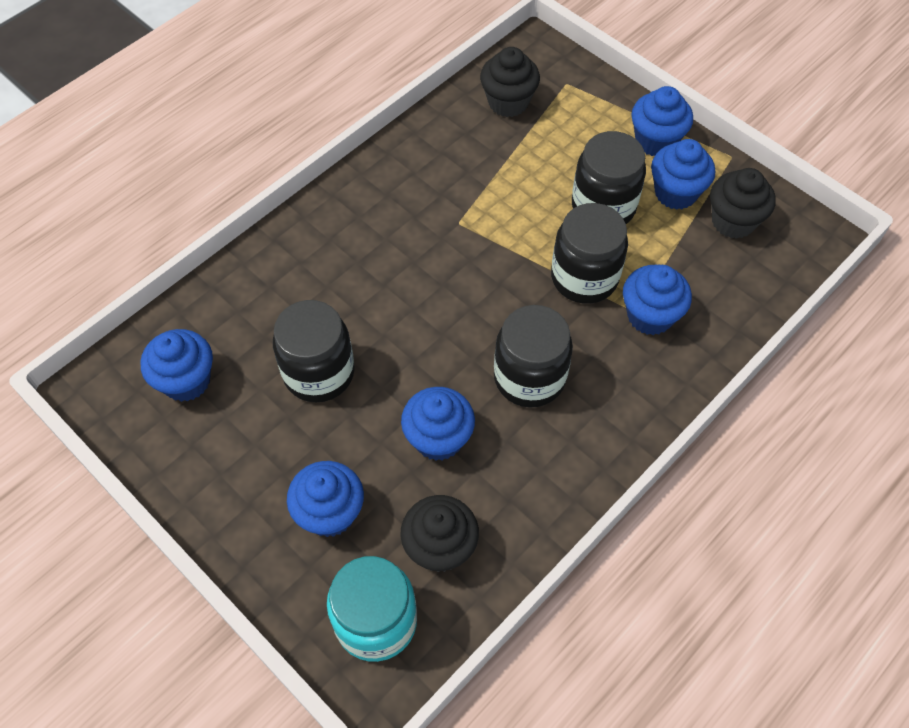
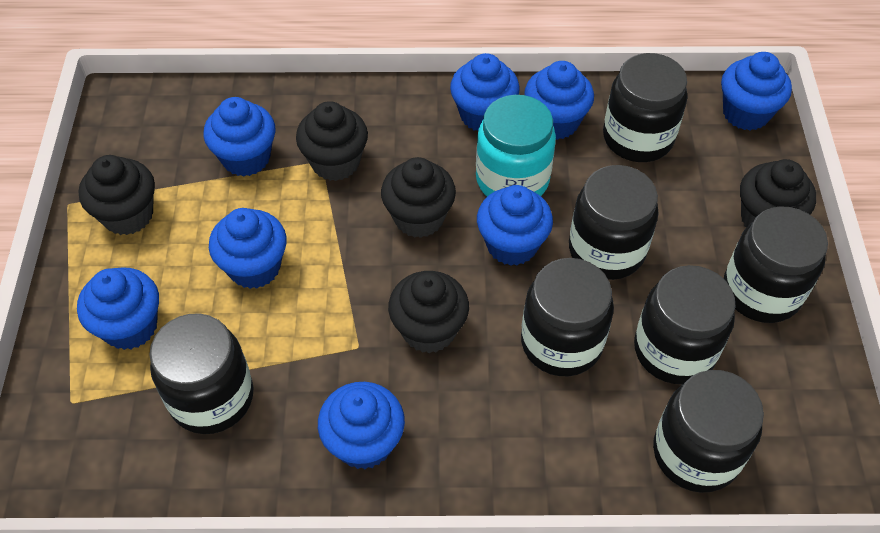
black cupcake: [400,495,479,572] [480,47,540,117] [710,168,776,239] = 3 -> [79,155,155,235] [296,101,368,181] [381,157,456,238] [388,271,469,353] [740,159,816,228] = 5
black jar: [273,300,355,403] [494,305,573,407] [551,203,628,304] [572,131,646,224] = 4 -> [149,313,253,434] [521,258,614,376] [569,165,659,280] [603,53,687,162] [634,265,736,384] [653,370,764,493] [724,206,828,323] = 7
blue cupcake: [140,329,213,402] [287,461,364,537] [401,387,475,461] [623,265,692,335] [631,86,693,156] [651,139,715,210] = 6 -> [77,267,159,350] [203,97,275,176] [209,208,287,289] [318,382,405,469] [450,53,520,131] [477,185,553,266] [524,61,594,140] [721,52,792,131] = 8

